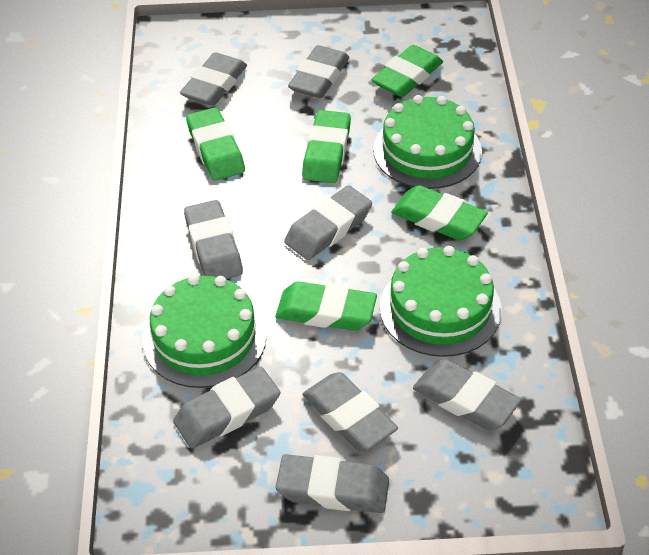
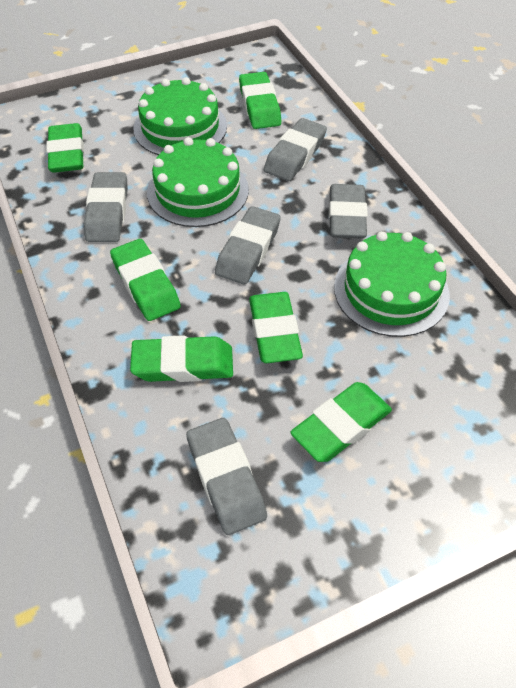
green eraser: [186,107,245,181] [276,281,377,331] [302,110,351,183] [371,45,443,97] [391,185,488,240] = 5 -> [46,123,84,173] [110,239,181,321] [130,335,233,382] [239,72,281,129] [249,292,303,363] [290,382,392,462] = 6
grey eraser: [173,367,280,449] [180,52,247,106] [184,200,243,279] [276,454,389,513] [284,185,372,260] [288,45,349,98] [302,372,398,451] [413,359,521,430] = 8 -> [84,172,128,242] [186,418,267,535] [215,206,281,284] [264,118,327,181] [329,184,368,239] = 5

